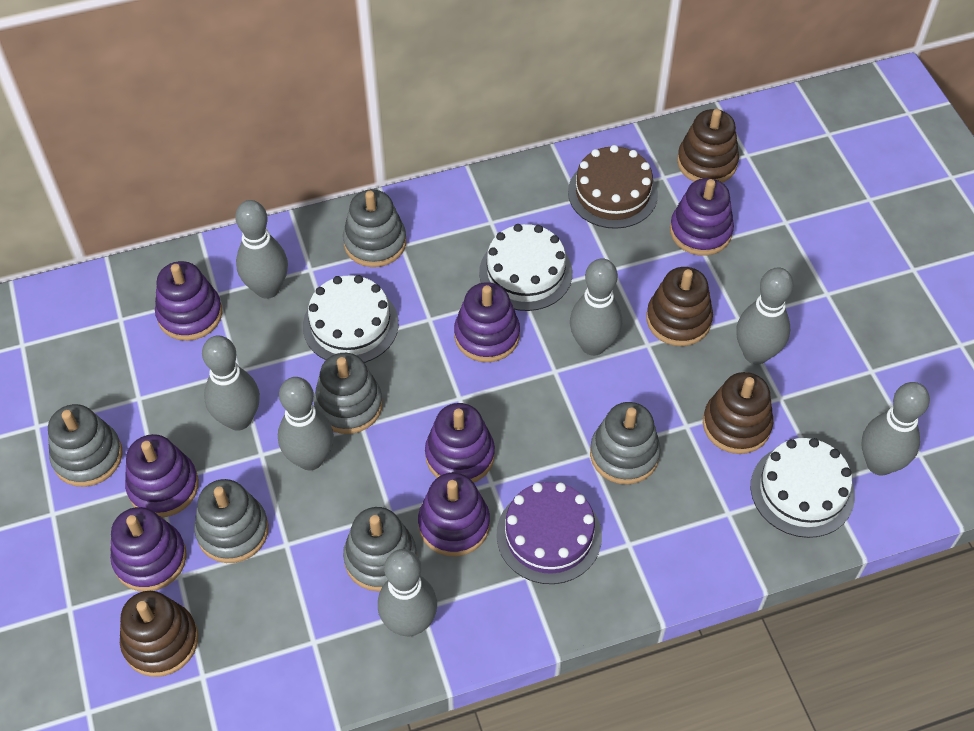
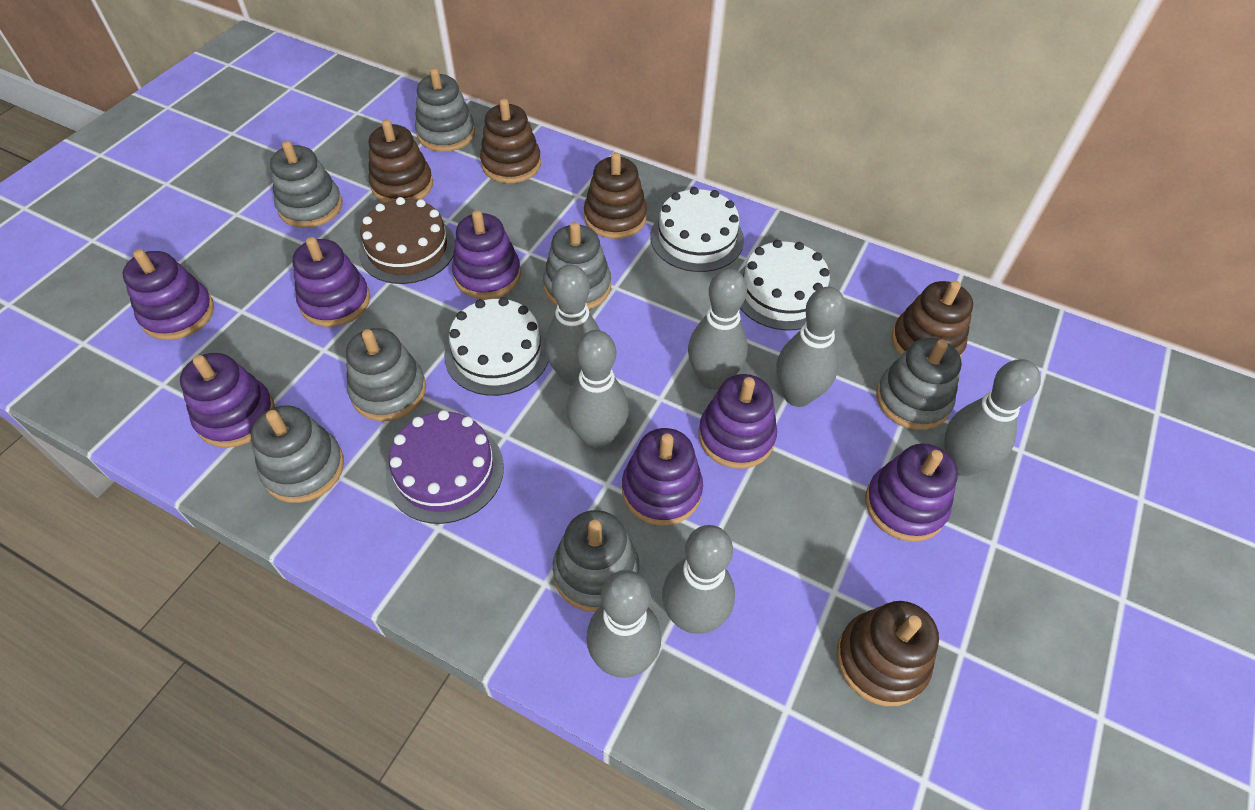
brown stacking toy: [120,591,198,677] [646,267,713,346] [677,109,739,183] [703,372,773,454] = 4 -> [369,120,433,203] [480,99,541,183] [584,152,647,239] [836,601,939,706] [891,281,973,357] = 5
grey stacking toy: [48,404,123,487] [194,479,269,563] [314,353,383,434] [343,189,406,267] [343,507,417,592] [590,402,661,484] = 6 -> [251,405,344,503] [270,141,342,228] [346,328,426,421] [415,68,475,152] [543,222,611,309] [553,510,639,612] [876,338,961,430] = 7

